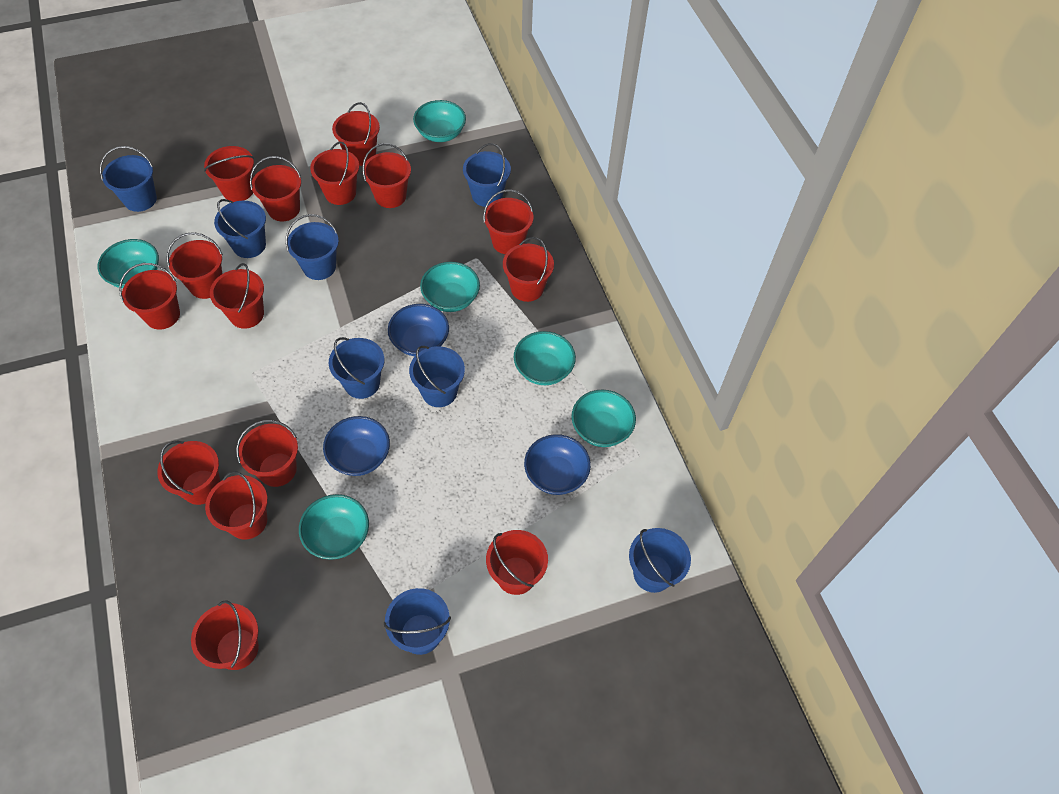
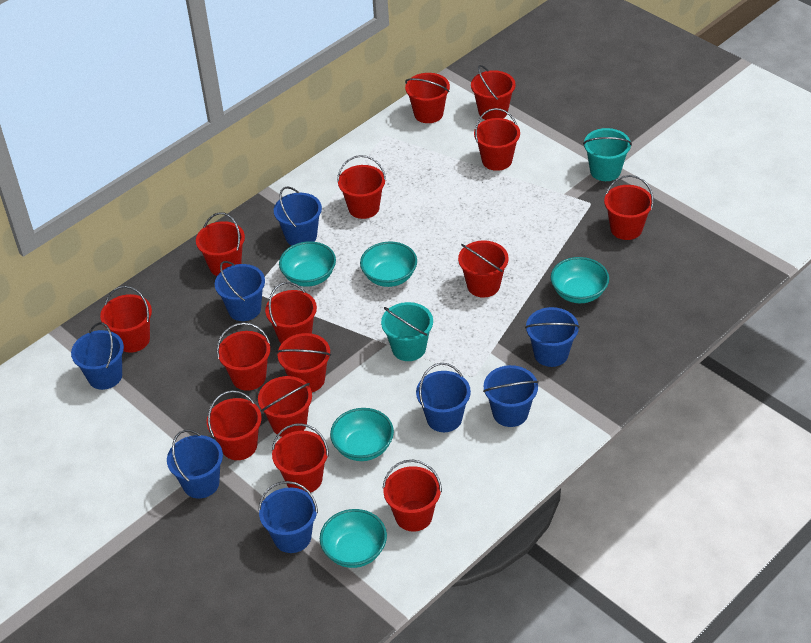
blue bowl: [323,416,390,476] [388,304,449,356] [524,434,591,495] = 3 -> none = 0
turquoise bowl: [98,239,159,288] [299,494,369,560] [413,100,466,142] [420,262,480,312] [514,331,576,385] [572,390,636,447] = 6 -> [279,241,336,287] [320,509,387,568] [330,408,394,461] [360,241,417,287] [551,257,609,303] = 5
turquoise bucket: none = 0 -> [381,302,433,361] [583,128,632,181] = 2

